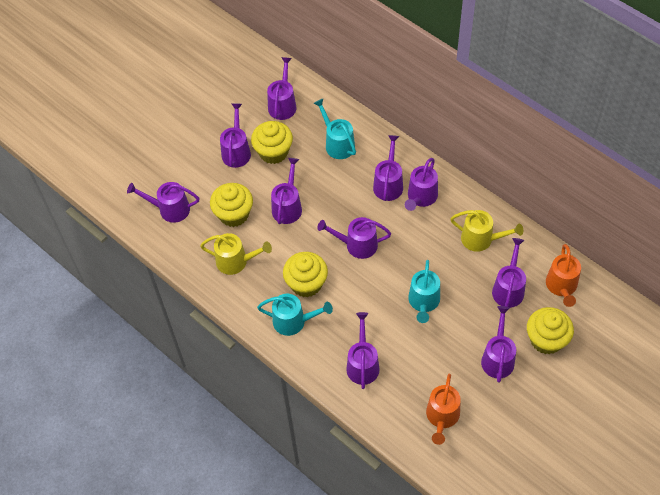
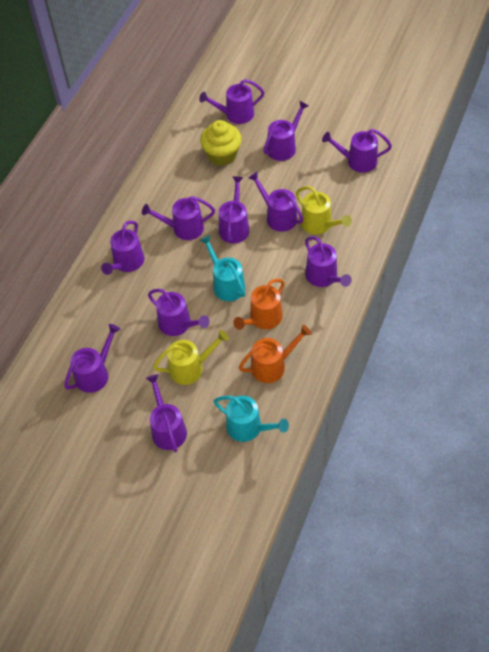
purple watering can: [127,182,199,223] [220,103,251,168] [267,57,297,120] [271,158,302,224] [317,217,391,259] [346,312,380,389] [373,135,403,201] [405,158,438,211] [481,306,516,383] [492,238,526,308] = 10 -> [64,324,120,393] [101,221,144,275] [142,196,215,240] [146,374,187,453] [148,289,210,336] [199,79,265,124] [219,176,249,243] [249,171,303,232] [264,101,309,161] [305,236,352,287] [322,129,392,173] = 11
turquoise watering can: [257,294,333,336] [313,99,356,159] [408,260,440,323] = 3 -> [199,235,245,301] [213,396,289,442] = 2
yellow cupcake: [210,183,253,227] [251,121,293,164] [283,252,328,297] [527,307,574,354] = 4 -> [200,120,242,166] = 1

